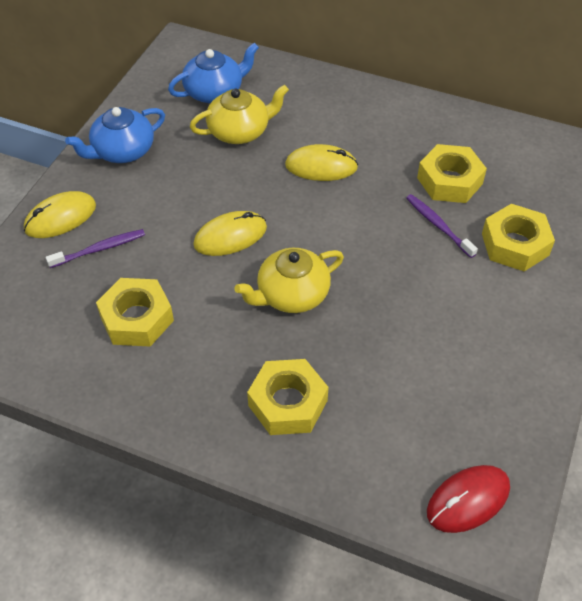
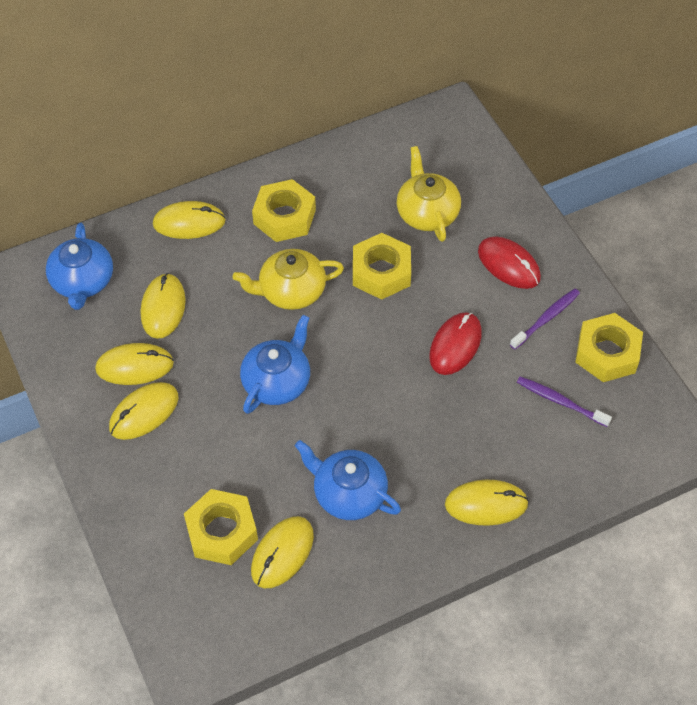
blue teapot: [65,107,165,163] [168,43,259,103] = 2 -> [46,223,113,310] [240,315,310,414] [295,440,401,520] = 3
red mouse: [427,465,510,533] = 1 -> [429,312,482,375] [478,236,541,289] = 2
yellow mouse: [24,191,96,238] [193,211,267,256] [285,144,358,181] = 3 -> [95,343,174,385] [109,382,179,440] [141,273,186,339] [153,201,226,239] [251,516,314,588] [445,480,529,526] = 6

